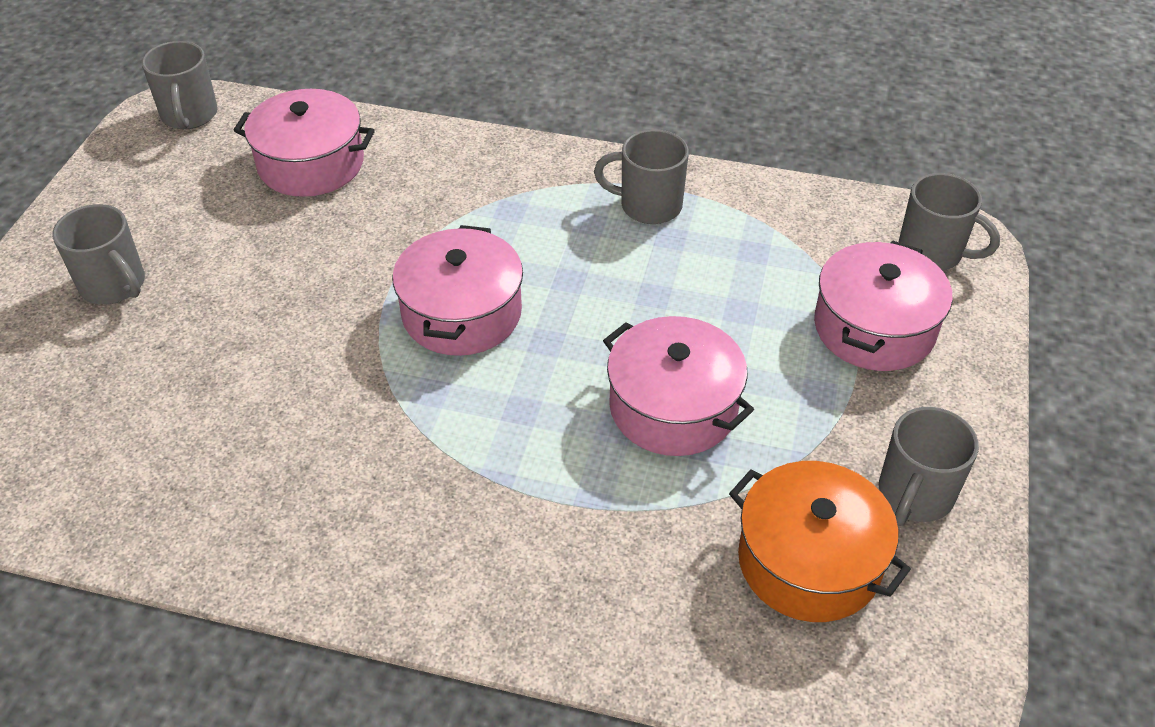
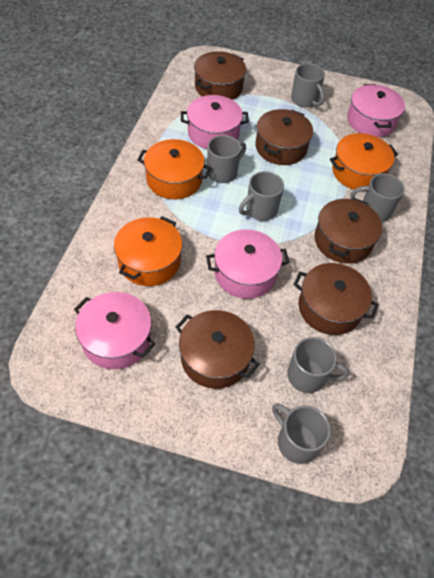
brown pot: none = 0 -> [176,310,260,389] [194,51,246,100] [255,109,313,165] [293,263,379,335] [315,197,382,264] = 5
grey mug: [52,204,145,304] [142,41,218,129] [594,129,689,224] [879,407,979,526] [899,173,1000,270] = 5 -> [207,135,246,183] [239,171,284,221] [272,403,331,464] [287,337,349,393] [291,63,325,108] [350,173,405,222] = 6
orange pot: [729,461,911,622] = 1 -> [114,216,182,286] [137,139,211,199] [330,133,398,190] = 3

